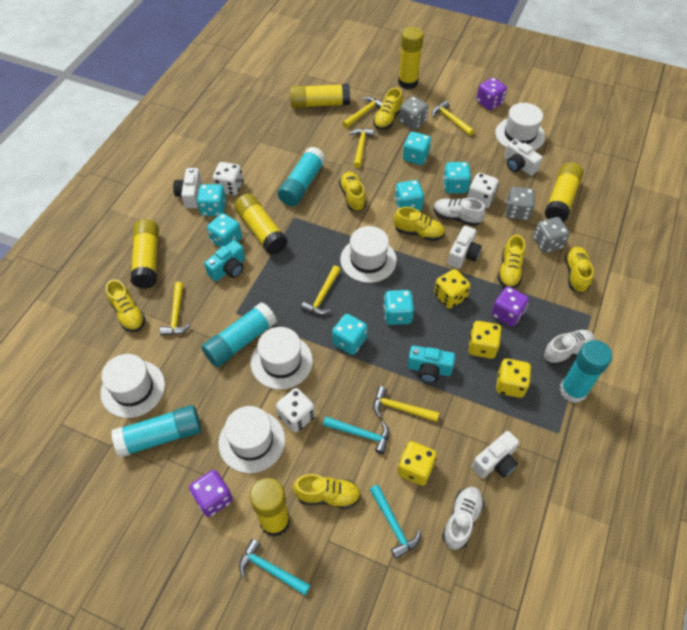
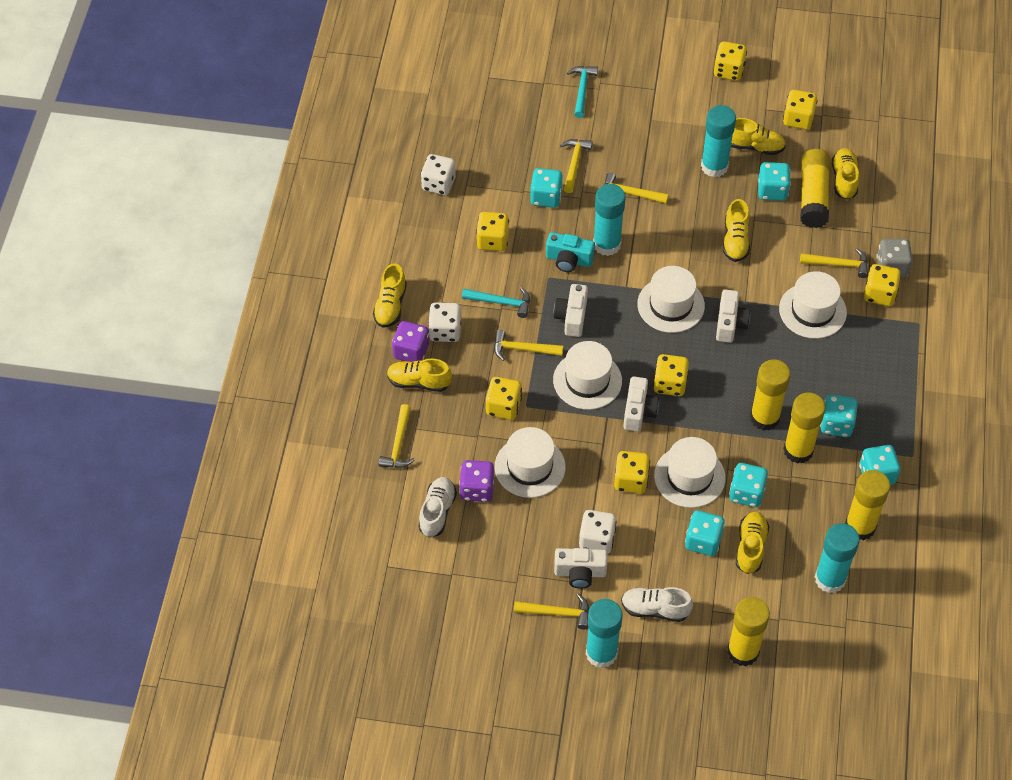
grey dice: [399,96,429,130] [506,187,535,220] [533,217,569,253] = 3 -> [876,239,912,277] = 1
purple dice: [189,470,233,517] [476,78,507,110] [491,286,529,327] = 3 -> [392,321,429,362] [459,460,494,502] = 2
turquoise camera: [204,240,245,281] [407,345,455,383] = 2 -> [546,232,595,272] = 1
turquoise dice: [197,184,226,216] [207,213,242,248] [332,314,368,355] [383,290,414,325] [395,180,424,211] [403,132,431,165] [443,162,471,193] = 7 -> [530,168,563,208] [685,510,725,556] [729,463,768,507] [758,162,791,201] [820,394,858,437] [859,445,900,485] = 6
turquoise hammer: [239,539,310,595] [323,416,390,454] [370,485,421,559] = 3 -> [462,287,530,318] [567,66,598,118] = 2
white shoe: [433,198,486,226] [442,487,484,550] [543,330,595,366] = 3 -> [418,477,457,538] [621,587,693,622] = 2
yellow dice: [398,441,437,486] [434,269,471,309] [468,321,502,359] [496,359,531,398] = 4 -> [476,212,509,251] [486,377,522,420] [614,451,650,494] [653,354,689,396] [714,41,747,81] [783,90,818,130] [864,264,901,306] = 7
yellow glue stick: [130,219,159,289] [234,194,288,255] [250,478,290,537] [290,84,350,108] [398,27,424,89] [544,162,584,222] = 6 -> [727,597,770,666] [750,359,790,431] [783,393,826,464] [800,149,830,228] [845,470,890,540] = 5
yellow shoe: [106,280,146,332] [293,474,361,509] [339,172,366,212] [373,88,403,130] [394,207,445,241] [498,235,525,288] [565,247,594,293] = 7 -> [373,263,407,328] [387,358,452,392] [723,199,750,262] [731,118,786,155] [736,512,769,574] [832,148,859,200] = 6

